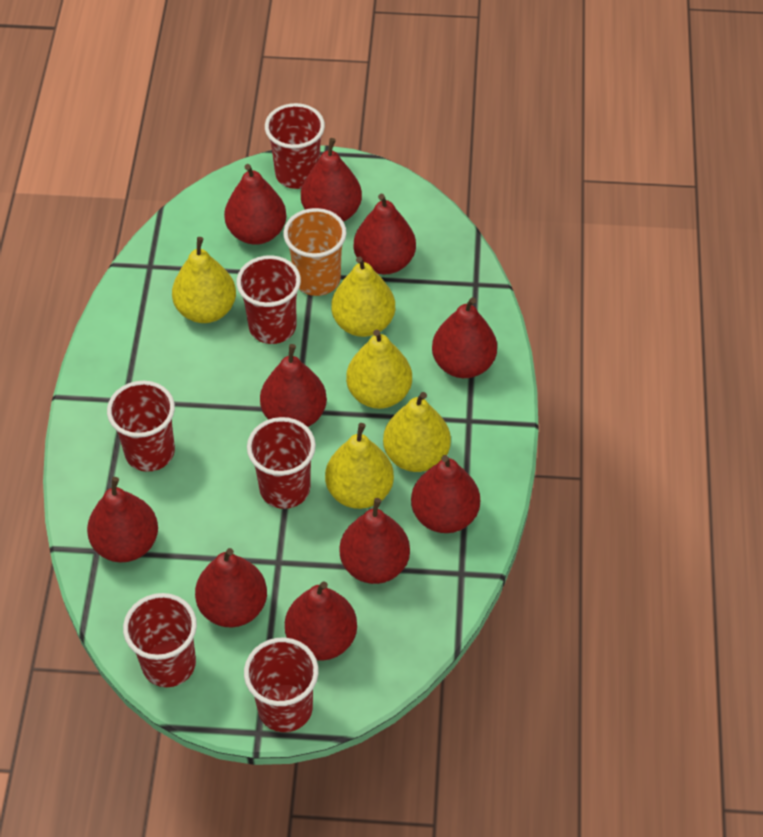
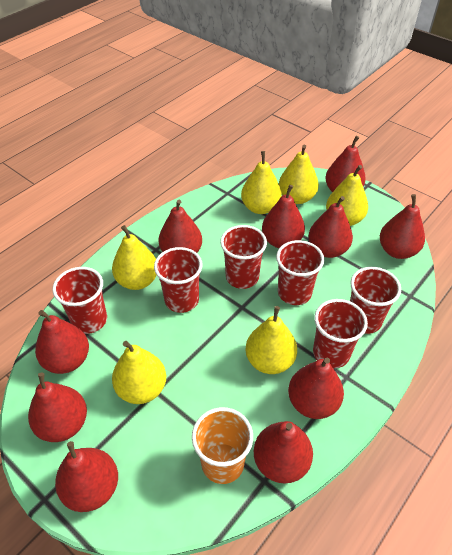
yellow pear: [172,237,236,323] [325,423,394,509] [331,256,395,337] [346,329,412,409] [383,392,451,472] = 5 -> [112,225,156,290] [112,341,166,404] [241,151,282,214] [246,306,297,374] [279,144,319,204] [326,165,368,226] = 6

